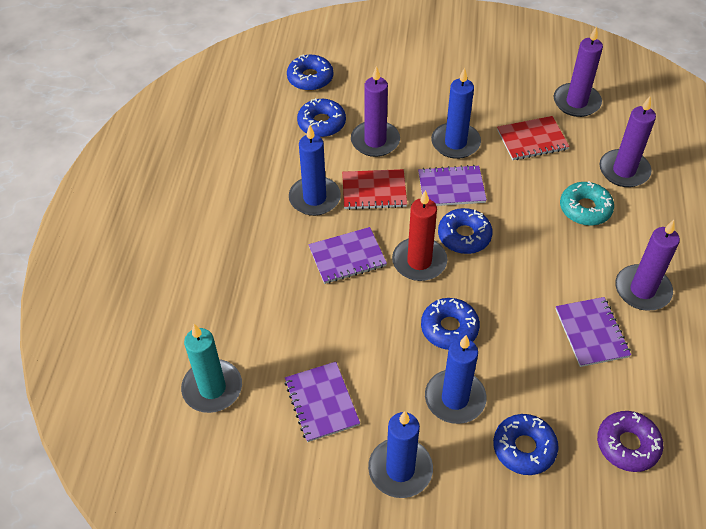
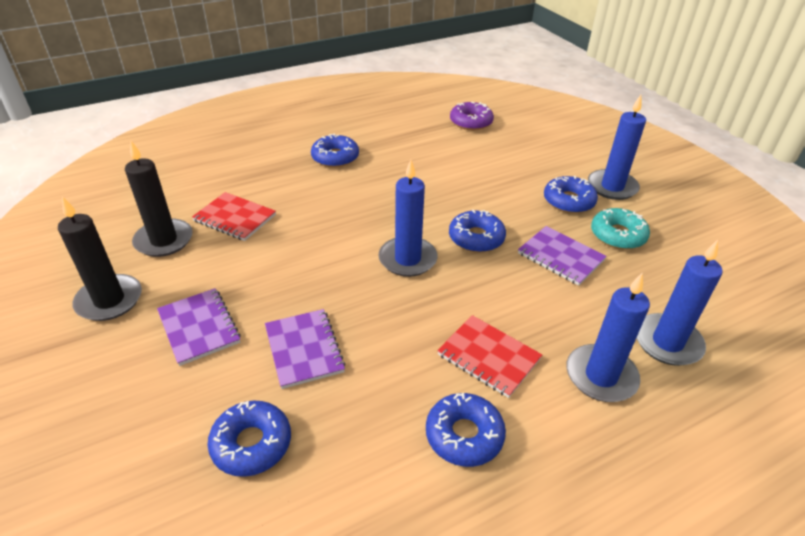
black candle: none = 0 -> [58,196,142,321] [125,141,193,257] = 2
purple candle: [351,66,400,157] [554,26,603,117] [599,96,656,187] [615,220,680,310] = 4 -> none = 0
purple notebook: [285,362,360,442] [309,227,387,284] [418,165,487,206] [556,297,631,367] = 4 -> [157,288,241,366] [265,309,345,389] [518,226,607,286] = 3
red candle: [392,190,447,281] = 1 -> none = 0
turquoise candle: [181,324,242,413] = 1 -> none = 0

